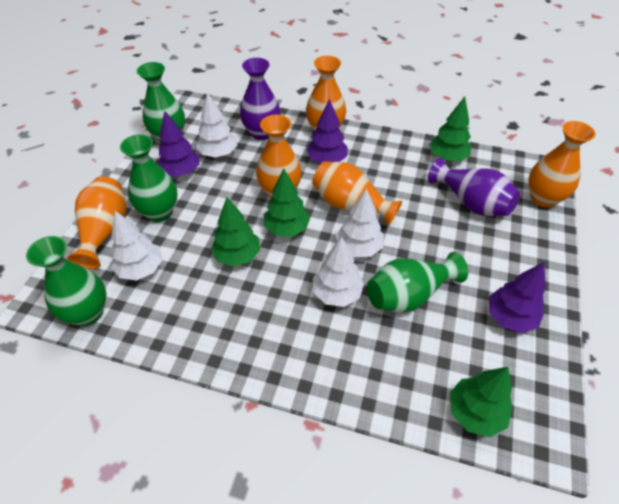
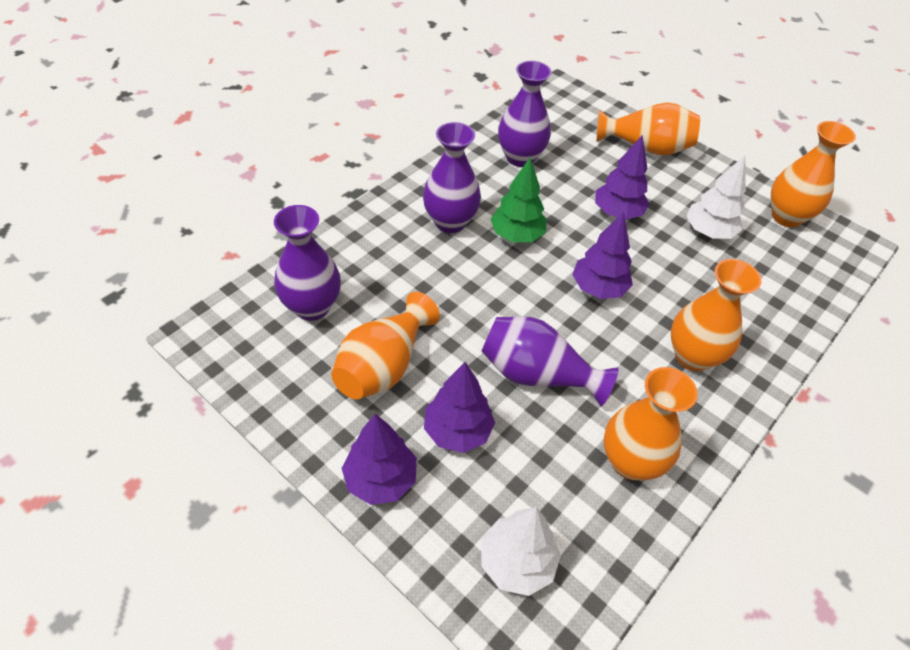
green tree: [211,197,260,267] [264,169,310,237] [429,97,471,161] [450,367,512,437] = 4 -> [490,158,546,242] = 1
green vase: [26,236,106,326] [120,134,177,222] [137,62,185,143] [367,252,468,313] = 4 -> none = 0
purple tree: [157,111,199,177] [307,99,348,163] [489,262,546,333] = 3 -> [342,414,417,505] [424,362,495,453] [572,212,633,299] [595,135,649,220] = 4
purple vase: [240,58,281,140] [428,158,520,216] = 2 -> [274,205,341,321] [423,122,481,233] [482,316,619,406] [498,61,552,167] = 4
white tree: [111,211,163,280] [196,92,237,158] [313,236,364,307] [336,188,384,257] = 4 -> [481,507,561,596] [686,156,746,239] = 2

